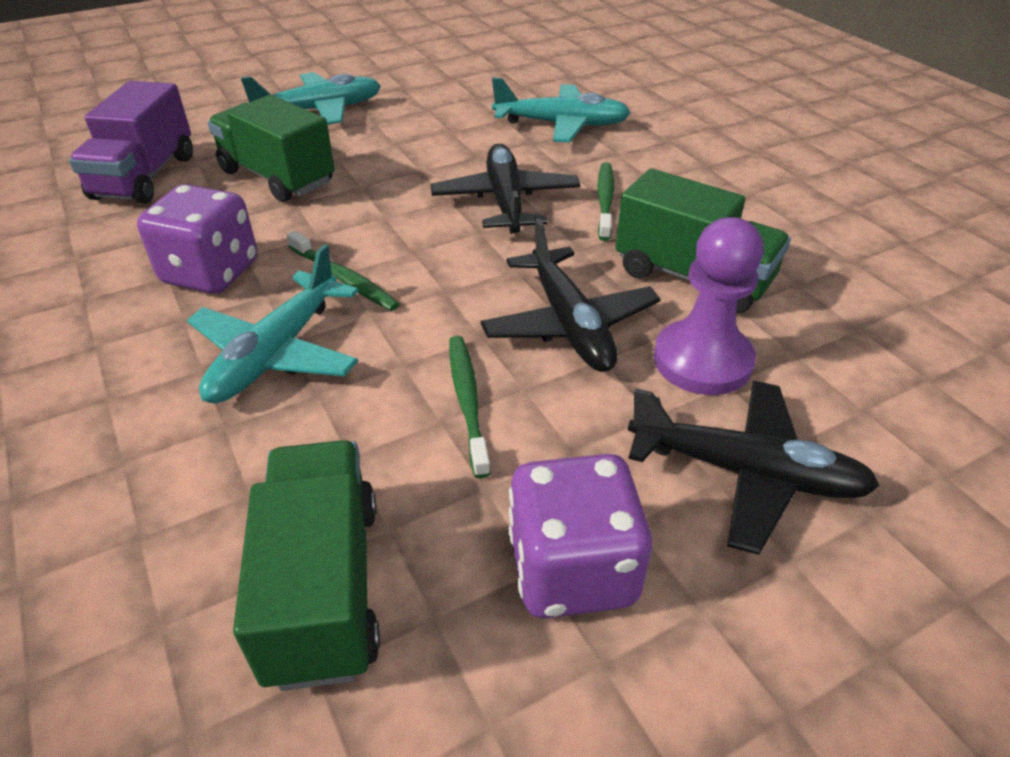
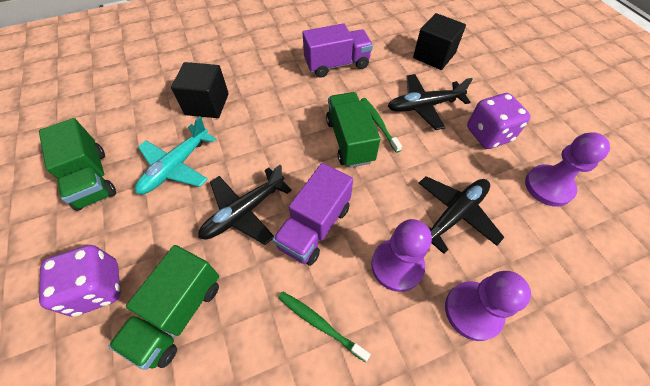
black cube: none = 0 -> [171,62,229,118] [413,13,466,70] = 2
green toothbrush: [286,230,399,311] [449,335,491,478] [598,162,614,241] = 3 -> [278,292,371,362] [361,98,402,153] = 2
purple pawn: [653,217,763,395] = 1 -> [371,219,432,292] [445,271,531,341] [525,132,610,207] = 3
purple truck: [69,81,193,204] = 1 -> [273,163,353,266] [303,23,373,78] = 2
turquoise plane: [187,244,359,404] [241,72,381,125] [492,77,631,143] = 3 -> [135,116,216,194] = 1

